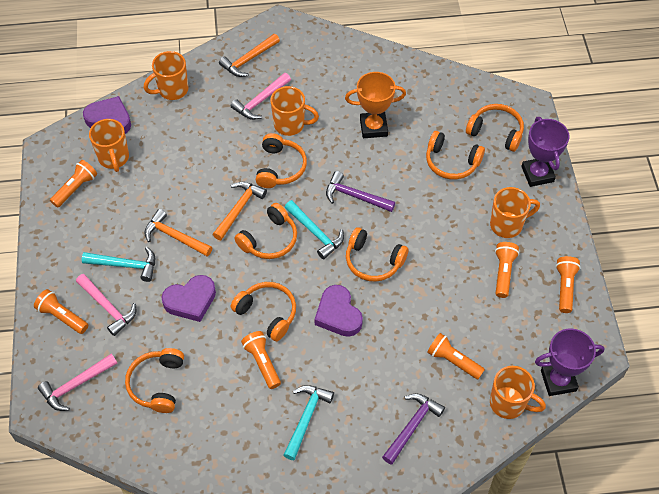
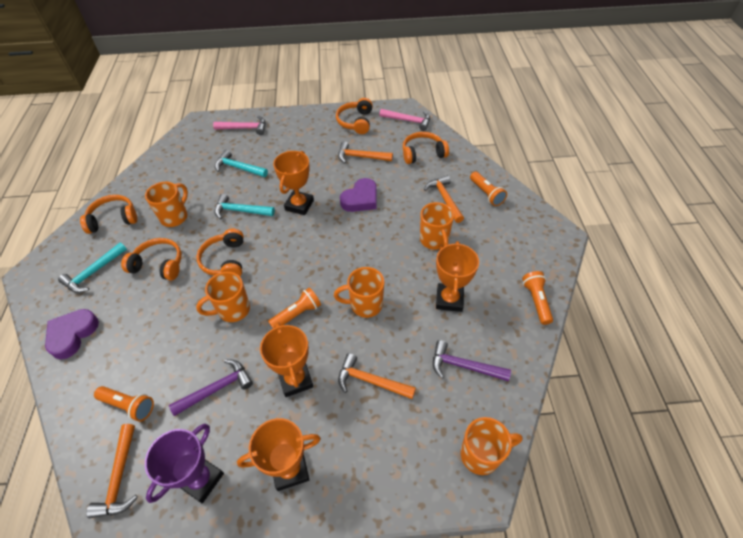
orange flashlight: [34,289,88,334] [50,160,97,208] [241,331,281,389] [427,333,485,379] [495,242,519,298] [556,256,581,313] = 6 -> [94,386,154,422] [268,287,321,328] [470,172,507,206] [522,271,553,325] = 4
orange hammer: [144,209,212,257] [213,182,267,240] [219,34,280,77] = 3 -> [86,424,138,518] [338,141,393,163] [338,353,416,399] [424,175,464,223] = 4
orange headphones: [125,348,184,413] [231,282,296,341] [234,203,297,259] [256,133,307,188] [346,227,408,282] [426,131,485,179] [466,104,524,152] = 7 -> [80,195,137,234] [121,238,182,280] [197,229,244,276] [336,98,373,134] [403,132,449,164] = 5
orange trophy: [345,72,406,138] = 1 -> [237,418,321,491] [260,322,313,397] [273,151,314,215] [436,241,479,312] = 4
pink hammer: [38,354,117,411] [76,274,136,336] [231,73,291,120] = 3 -> [213,116,265,135] [380,109,430,131] = 2
purple heart: [83,96,131,134] [161,275,216,322] [315,285,363,337] = 3 -> [45,309,99,359] [340,178,377,212] = 2
purple trophy: [521,117,569,187] [535,328,605,396] = 2 -> [145,424,224,503] = 1

